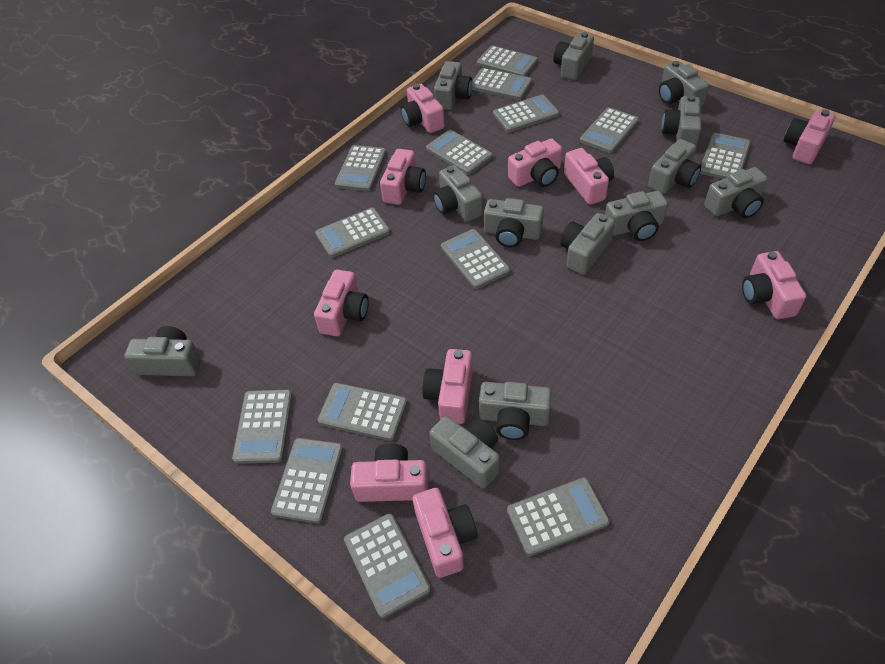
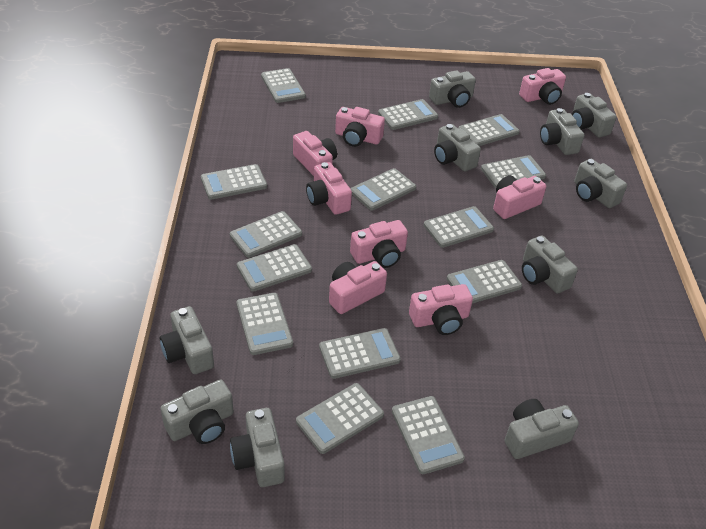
grey camera: [124,326,201,376] [430,416,500,488] [433,165,483,222] [434,61,472,110] [479,382,552,440] [484,198,544,248] [553,32,594,80] [560,213,615,275] [605,191,668,241] [648,139,701,194] [659,61,709,106] [662,95,701,147] [704,167,768,218] = 13 -> [160,306,214,374] [161,380,234,444] [230,408,285,487] [429,70,476,108] [434,124,481,171] [505,399,579,459] [522,235,578,293] [540,108,584,155] [572,93,617,137] [574,159,627,208] = 10
pink camera: [314,270,369,336] [350,443,428,502] [380,149,426,205] [401,84,445,133] [413,488,477,578] [422,349,473,424] [508,138,562,187] [564,148,614,205] [742,251,806,319] [784,110,835,164] = 10 -> [293,131,337,176] [306,162,352,215] [329,261,387,314] [335,107,385,147] [350,220,408,268] [409,284,473,335] [493,175,546,219] [519,68,566,105] = 8

